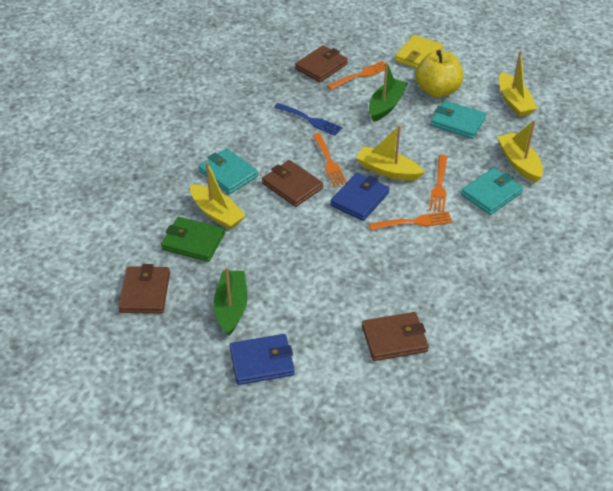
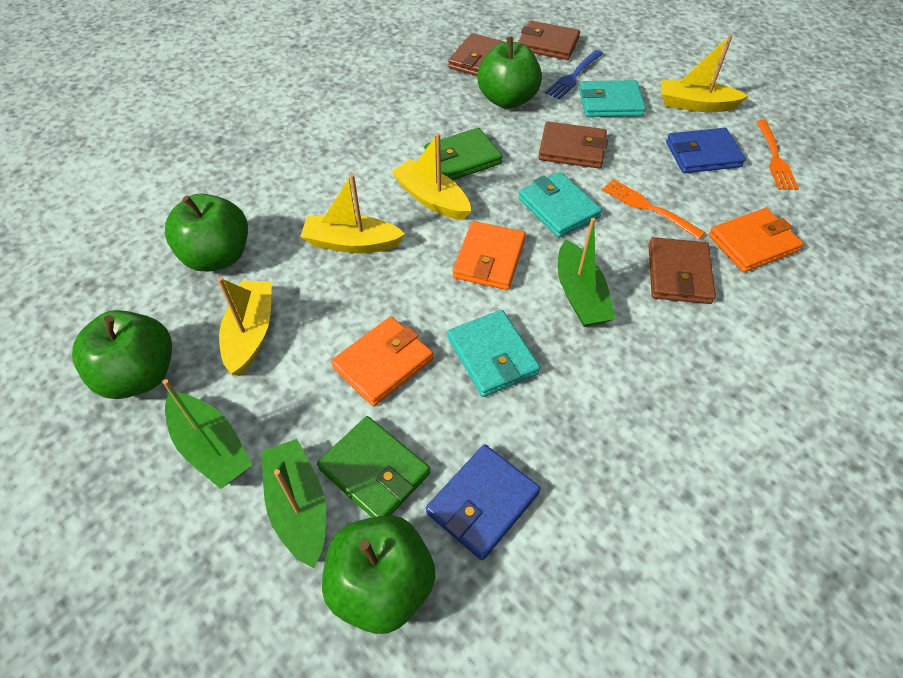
green apple: none = 0 -> [72,310,172,399] [165,194,248,272] [322,515,436,634] [477,36,542,109] = 4
green boat: [214,267,247,336] [369,62,408,122] = 2 -> [162,379,252,489] [261,439,326,568] [558,218,615,327] = 3
green wallet: [161,217,225,262] = 1 -> [317,416,430,517] [424,128,503,180] = 2
orange fork: [312,133,347,187] [327,61,390,90] [369,211,453,230] [429,155,447,212] = 4 -> [602,179,705,239] [756,120,799,190] = 2
orange wallet: none = 0 -> [331,316,433,406] [453,221,526,290] [709,208,803,272] = 3
yellow apple: [415,50,464,98] = 1 -> none = 0
yellow wallet: [395,35,443,68] = 1 -> none = 0

